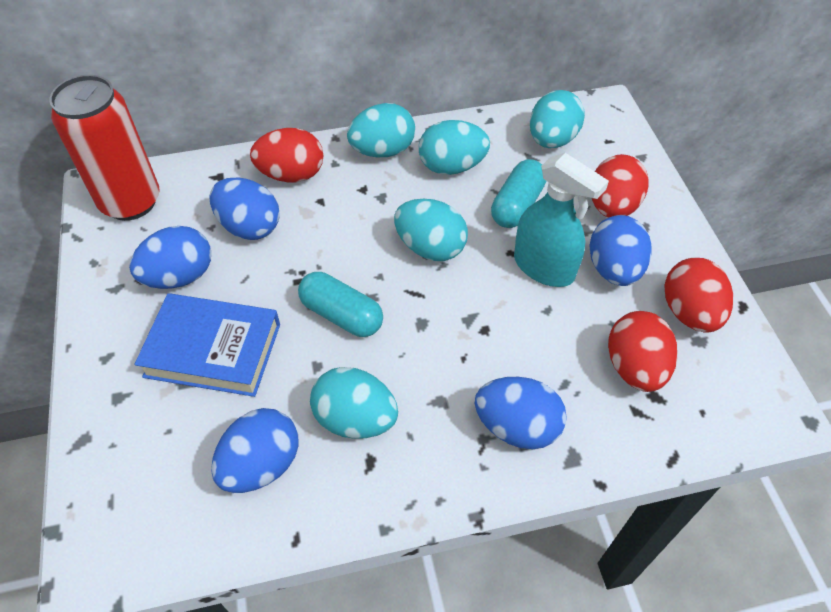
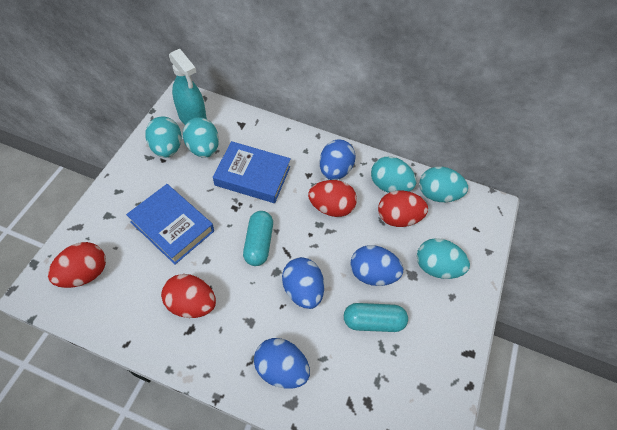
blue book: [135,293,280,397] = 1 -> [126,184,214,264] [213,141,291,203] = 2
blue egg: [129,226,211,289] [209,178,280,240] [211,408,298,493] [475,377,567,450] [589,215,652,286] = 5 -> [254,338,310,389] [282,257,324,309] [320,139,356,180] [350,245,403,286] = 4
red can: [49,75,160,221] = 1 -> none = 0

